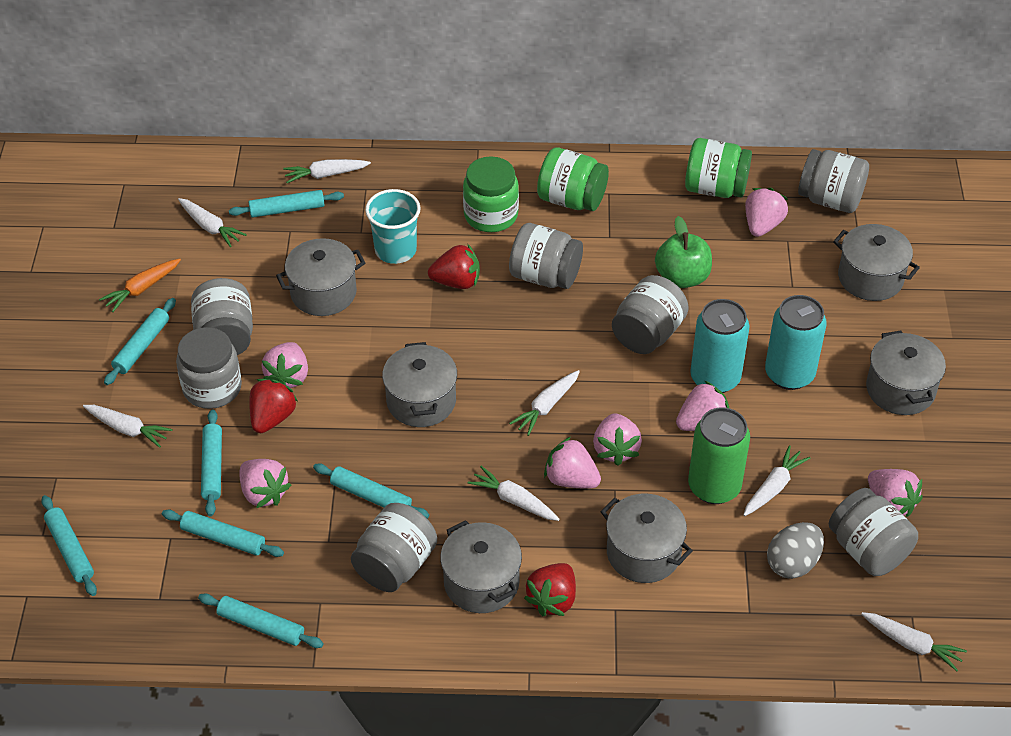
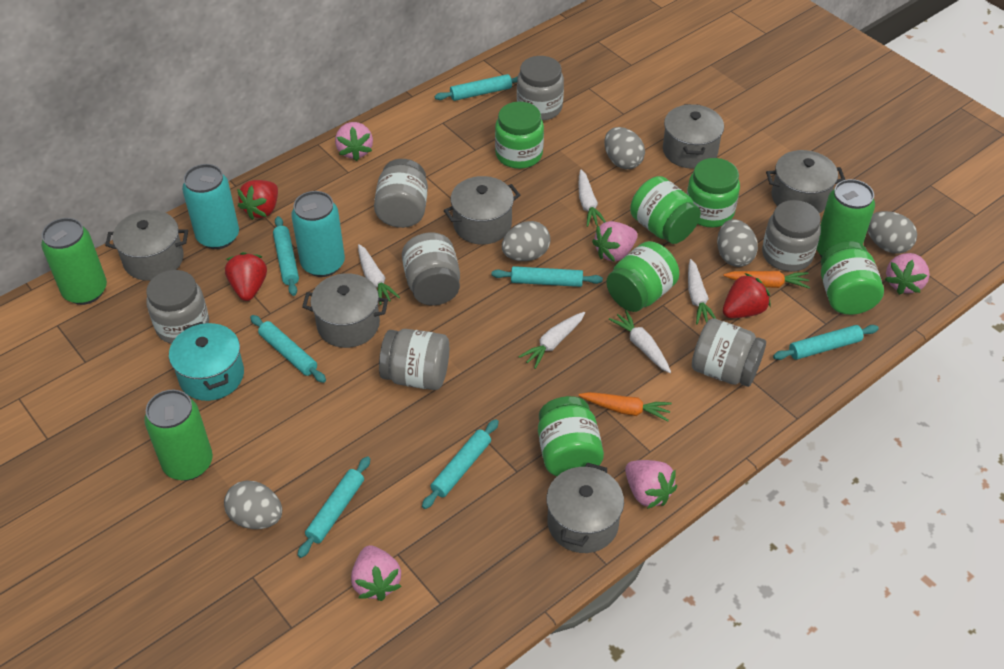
green apple: [655,216,712,288] = 1 -> none = 0
green can: [688,407,750,504] = 1 -> [41,218,107,305] [144,390,213,481] [817,179,875,257] = 3
green jar: [463,156,519,232] [537,147,609,211] [685,138,752,198] = 3 -> [495,102,544,169] [538,396,604,476] [606,241,679,312] [630,176,701,244] [687,158,740,227] [821,241,884,315] = 6
grey egg: [767,522,824,579] = 1 -> [224,480,282,529] [502,221,551,261] [604,127,645,169] [717,219,758,267] [867,211,917,254] = 5
orange carrot: [99,259,181,312] = 1 -> [579,392,672,421] [723,271,810,289] = 2
pink strawberry: [239,459,291,508] [261,342,308,388] [544,437,601,489] [593,413,642,466] [676,380,729,431] [745,188,788,237] [868,469,923,517] = 7 -> [335,122,373,161] [351,545,402,601] [592,221,638,262] [625,460,677,509] [885,253,930,295] = 5
turquoise cup: [365,189,421,264] = 1 -> none = 0
turquoise pot: none = 0 -> [169,322,244,401] = 1
white carrot: [83,405,173,448] [178,198,247,247] [283,159,371,183] [468,466,560,521] [509,370,580,436] [744,445,810,516] [861,612,967,671] = 7 -> [358,244,400,305] [518,312,585,369] [578,170,606,227] [609,310,671,373] [688,259,716,324] = 5

